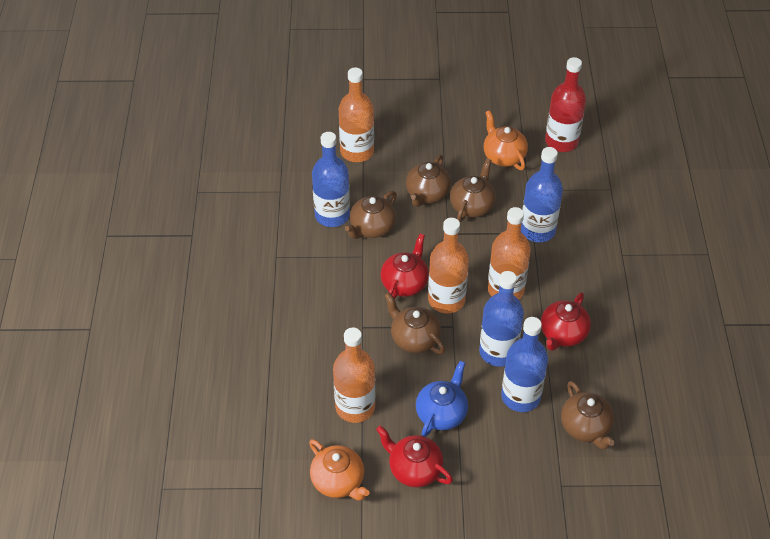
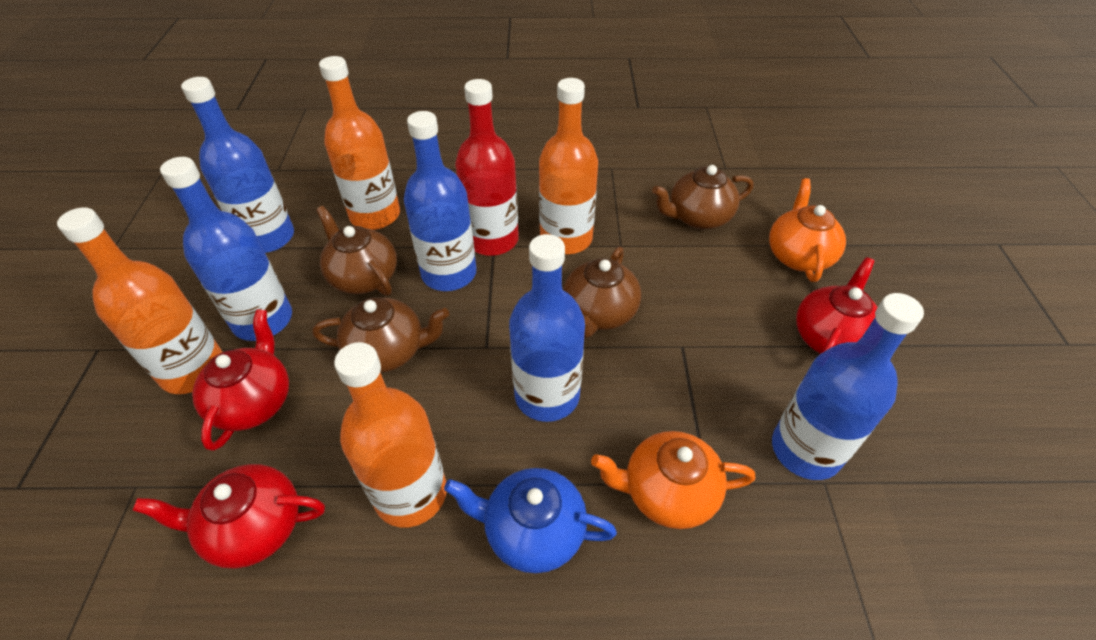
blue bottle: [312,132,350,227] [479,271,524,367] [501,317,548,412] [521,147,563,242] = 4 -> [160,157,292,341] [181,77,294,253] [404,111,477,291] [509,234,585,422] [772,293,924,480] = 5
brown teapot: [345,191,397,239] [384,292,445,354] [406,155,451,207] [450,158,496,222] [561,381,615,450] = 5 -> [313,297,449,373] [316,206,397,296] [563,247,641,338] [652,165,753,229] = 4

